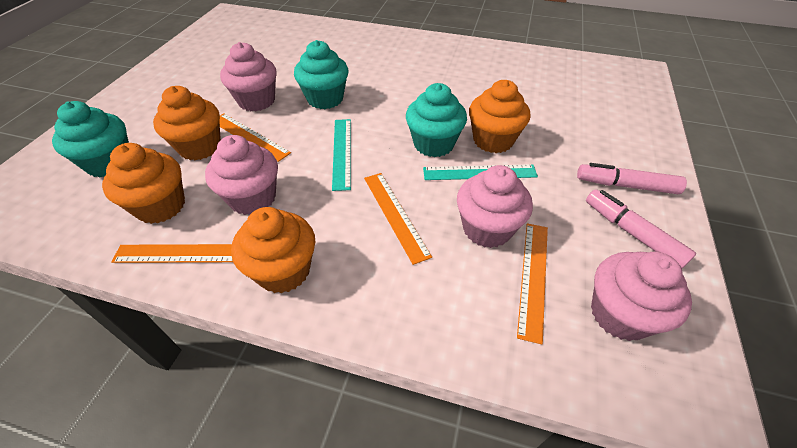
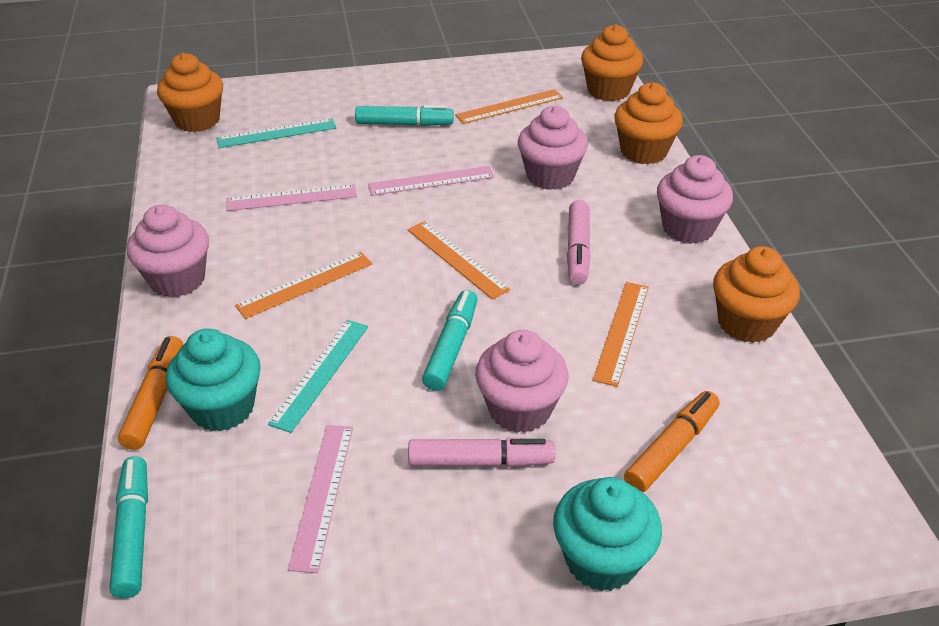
orange marker: none = 0 -> [118,336,183,450] [624,391,720,492] = 2
pink ruler: none = 0 -> [227,184,357,211] [288,425,353,573] [368,166,494,196] = 3
turquoise cupcake: [52,101,129,178] [294,40,348,109] [406,83,467,157] = 3 -> [166,328,261,432] [553,477,662,591] = 2
turquoise marker: none = 0 -> [109,456,148,598] [355,105,454,126] [422,290,478,391] = 3

